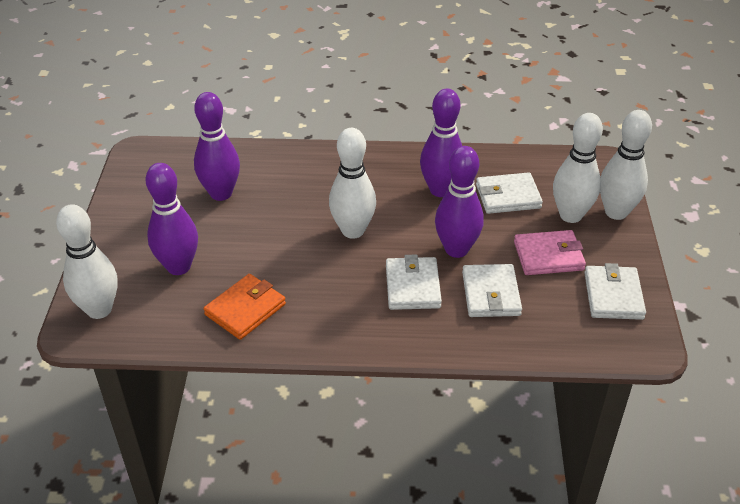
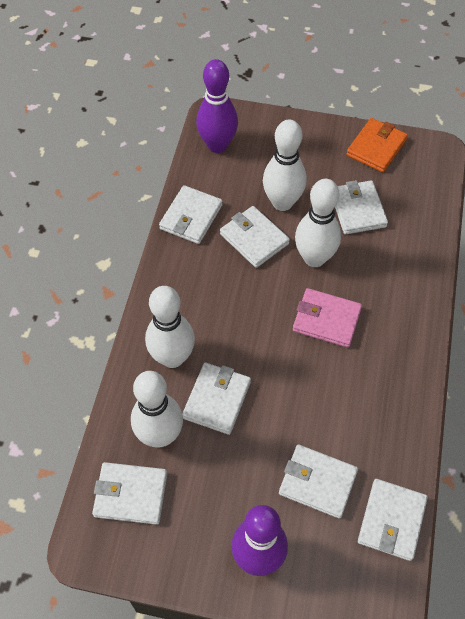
purple bowling pin: [145,163,198,275] [194,92,240,201] [420,89,462,197] [435,146,484,258] = 4 -> [196,59,238,153] [231,505,288,576] = 2
white wallet: [386,254,442,310] [462,264,522,317] [476,172,543,214] [584,263,646,320] = 4 -> [92,462,167,525] [159,185,223,244] [182,363,251,435] [220,206,290,268] [279,445,358,519] [335,180,388,234] [358,479,428,561] = 7

